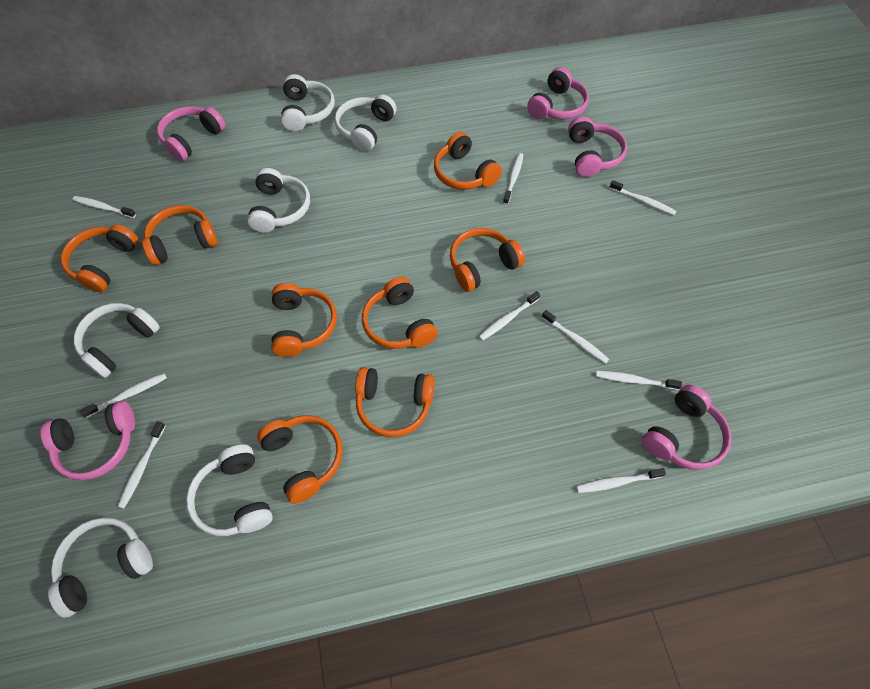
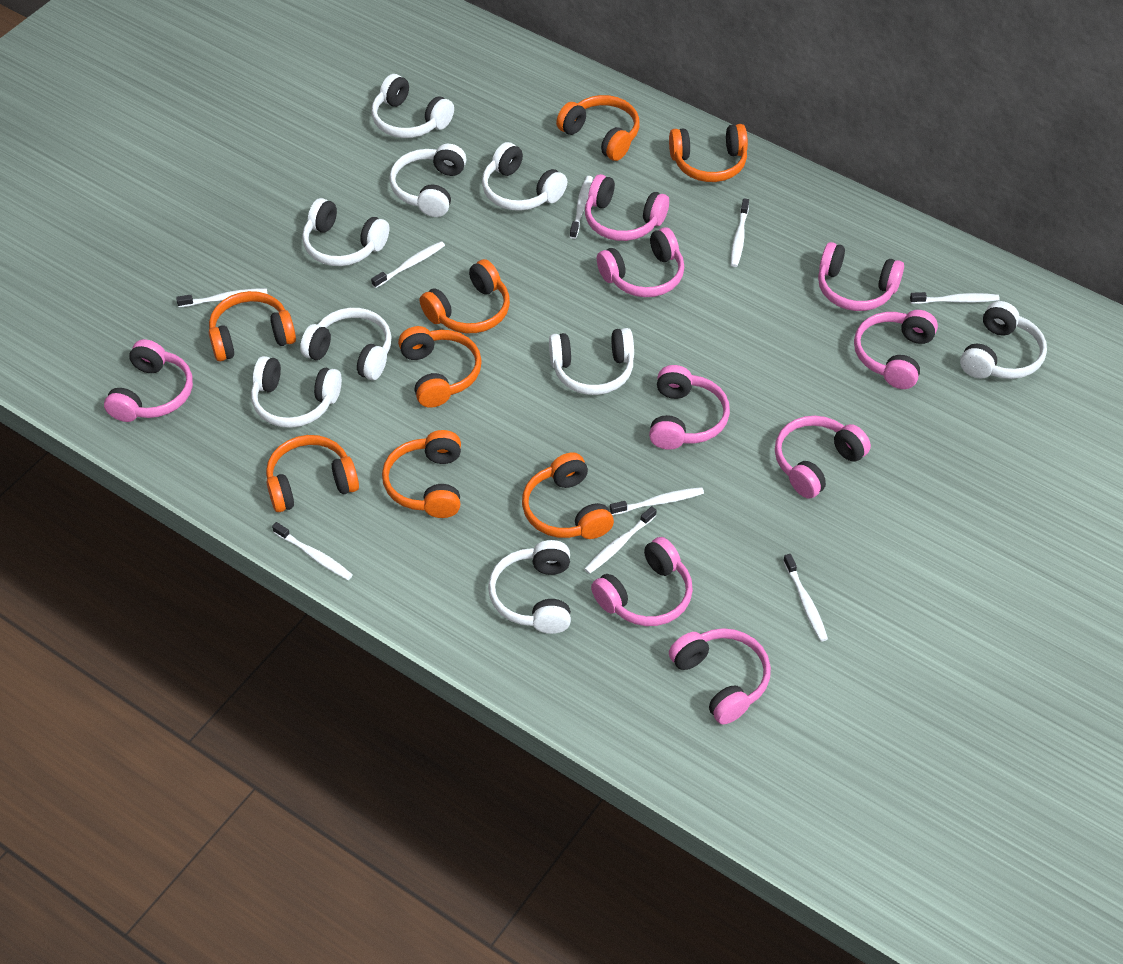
pink headphones: [40,401,135,480] [157,106,225,161] [527,67,589,120] [568,116,627,177] [642,385,732,470] = 5 -> [104,339,193,422] [585,174,669,241] [591,537,693,626] [597,227,684,297] [649,365,730,450] [669,628,771,724] [775,416,871,499] [818,242,904,311] [854,310,938,389] = 9
white headphones: [48,517,153,618] [74,303,160,378] [186,445,273,536] [247,168,310,233] [281,74,335,131] [335,95,396,151] = 6 -> [251,356,342,428] [300,308,392,380] [302,198,389,266] [372,74,454,138] [389,144,467,217] [482,142,568,211] [488,540,571,634] [549,328,634,395] [960,301,1047,379] = 9

